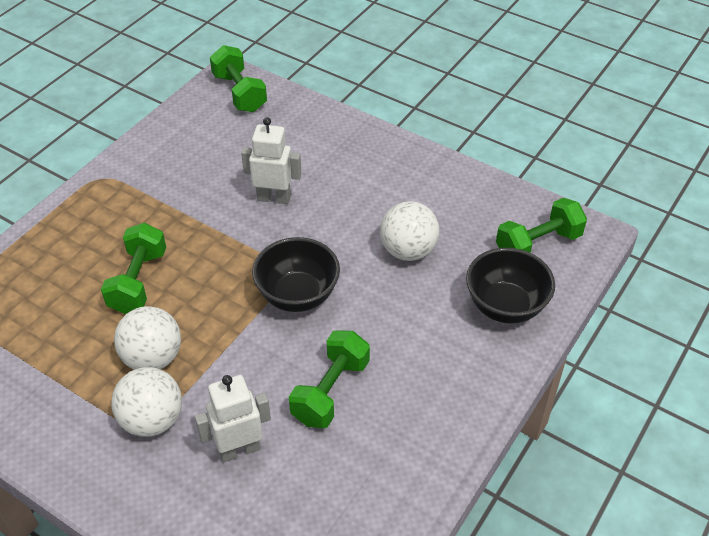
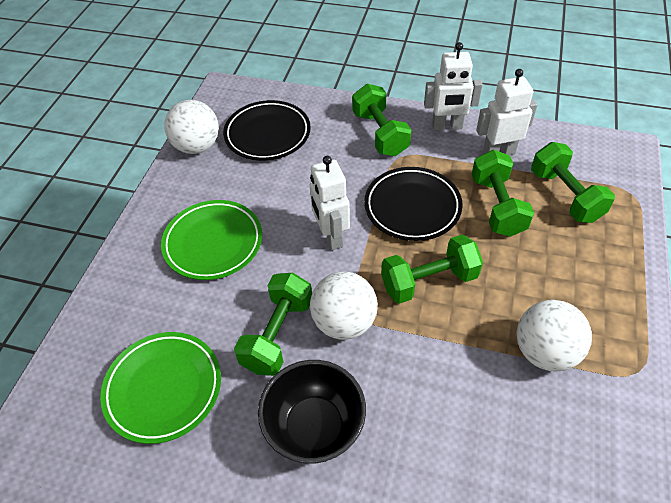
black bowl: [252,237,340,312] [466,248,555,323] = 2 -> [258,360,366,463] = 1
black plate: none = 0 -> [223,100,311,160] [364,167,463,241] = 2
green dumbbell: [101,223,166,314] [210,45,267,112] [289,330,370,428] [496,198,587,253] = 4 -> [234,273,312,376] [352,84,411,156] [381,234,483,304] [472,150,534,237] [531,142,615,223] = 5
green plate: none = 0 -> [100,332,221,444] [161,200,262,280] = 2
white robot: [195,375,271,463] [241,117,301,204] = 2 -> [310,156,350,250] [424,42,483,130] [476,69,538,155] = 3

